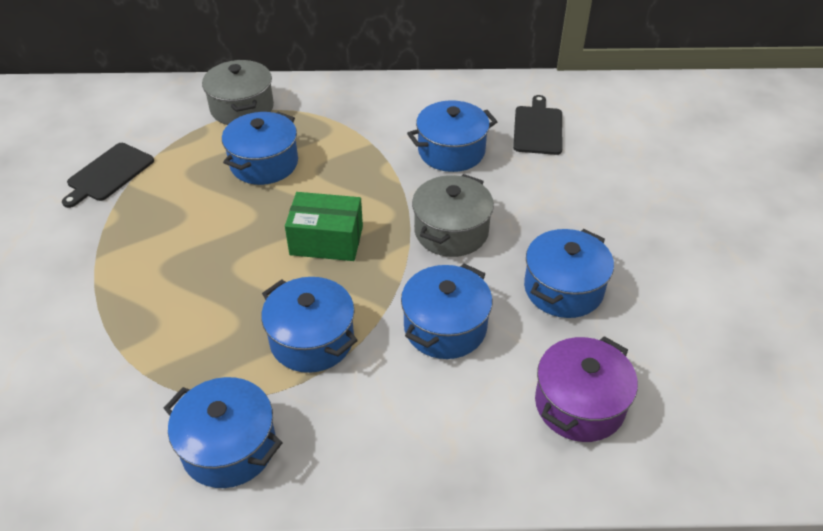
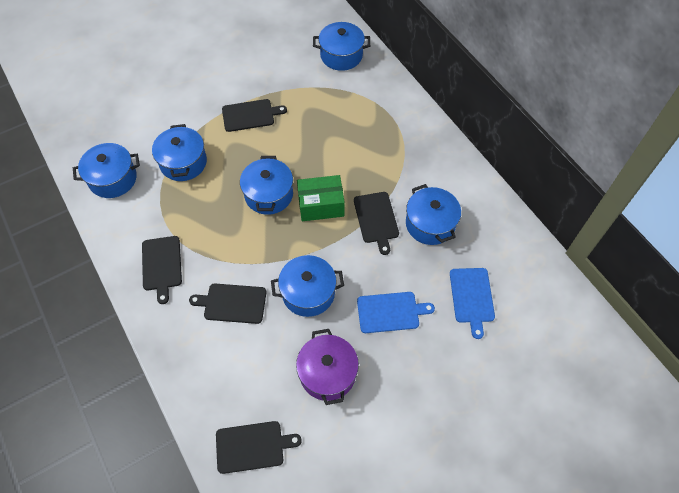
black cutting board: [62,143,154,208] [513,95,562,155] = 2 -> [142,236,182,304] [189,283,267,324] [216,421,302,474] [222,99,287,132] [354,192,399,255] = 5
blue cutting board: none = 0 -> [357,292,435,333] [450,268,495,339] = 2
grey pot: [202,60,274,125] [412,174,494,257] = 2 -> none = 0

